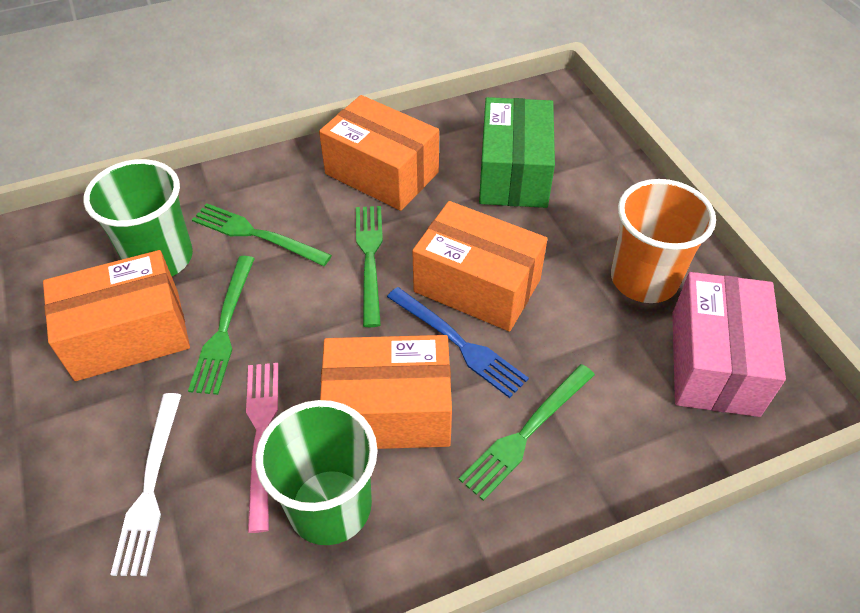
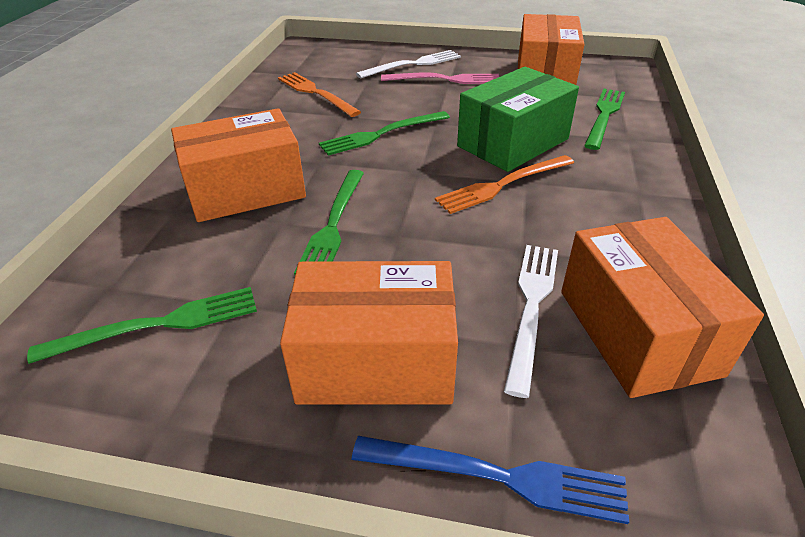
green cup: [83,159,193,276] [255,400,377,545] = 2 -> none = 0
orange cup: [611,179,716,303] = 1 -> none = 0
orange fork: none = 0 -> [278,72,361,117] [435,155,574,214] = 2
pink box: [672,272,786,417] = 1 -> none = 0
white fork: [110,393,181,576] = 1 -> [356,50,461,78] [504,245,558,398] = 2

